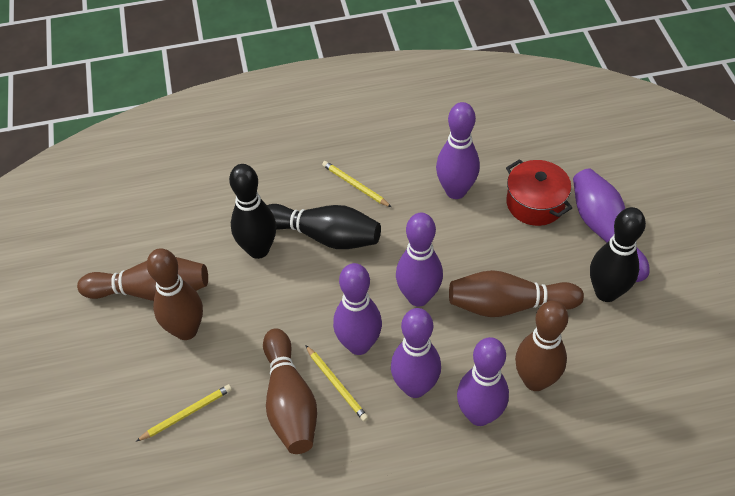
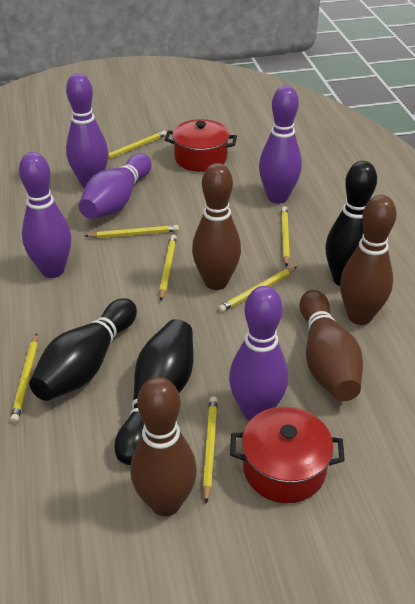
brown bowling pin: [77,257,208,301] [147,248,203,340] [263,328,317,454] [449,270,584,317] [515,301,568,391] = 5 -> [131,377,197,516] [192,163,241,290] [299,290,363,401] [340,195,396,325] = 4
purple bowling pin: [333,263,382,355] [391,308,441,398] [396,213,443,307] [436,102,480,199] [457,337,509,426] [573,168,650,282] = 6 -> [19,152,71,278] [66,73,108,188] [79,153,151,219] [229,286,288,420] [259,86,302,204] = 5
red pot: [506,159,572,226] = 1 -> [165,119,237,172] [230,407,345,503] = 2
yellow pencil: [136,384,232,441] [306,346,369,422] [322,161,391,207] = 3 -> [10,334,38,423] [85,225,179,238] [108,131,167,159] [159,235,177,301] [203,396,218,503] [218,267,297,312] [281,206,290,267] = 7

